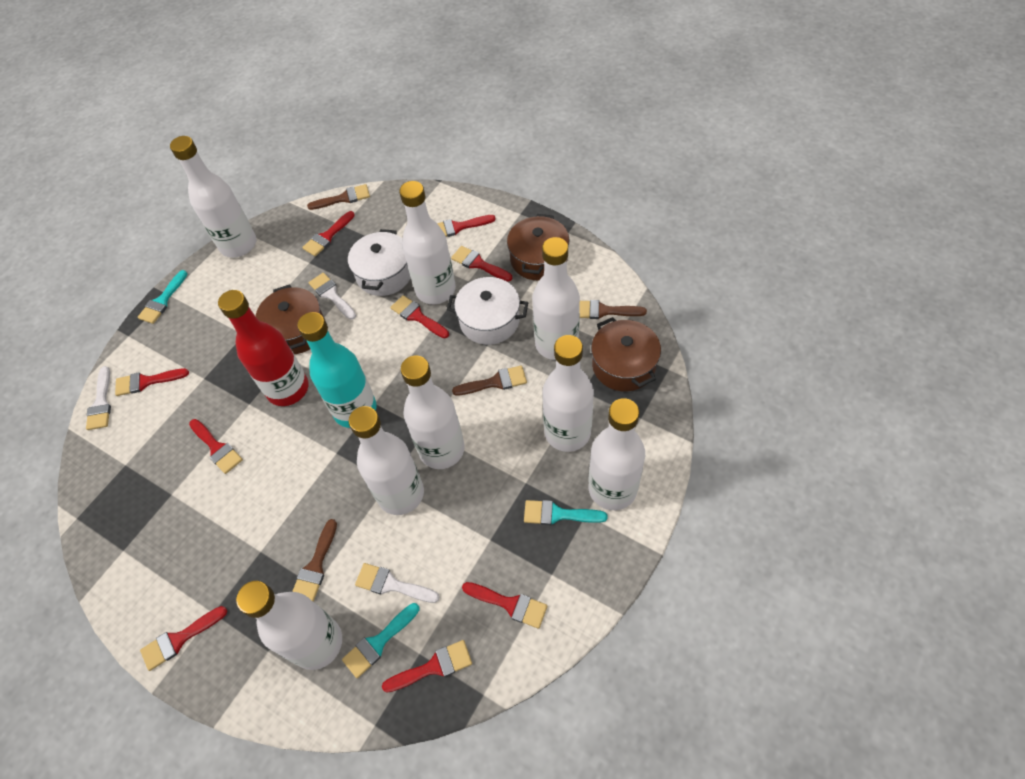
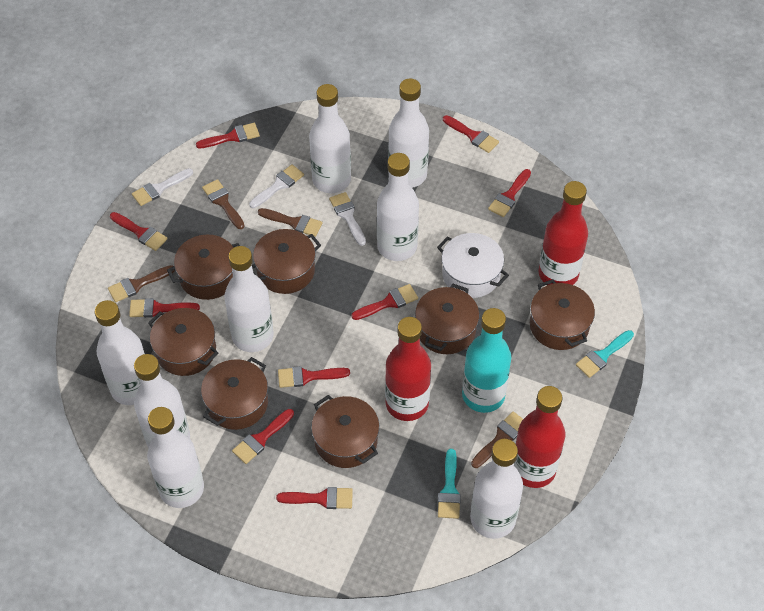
brown pot: [256,284,325,354] [507,214,570,280] [591,317,661,391] = 3 -> [148,308,218,376] [167,235,240,300] [201,357,268,430] [252,229,321,294] [311,395,379,468] [415,284,480,354] [530,279,595,350] = 7
red bottle: [218,290,309,406] = 1 -> [385,317,431,421] [514,386,565,488] [538,181,588,285] = 3
turquoise brush: [138,270,187,324] [342,603,419,678] [524,500,608,525] = 3 -> [438,449,461,519] [576,330,634,378] = 2
white pot: [348,229,411,296] [447,277,528,345] = 2 -> [437,233,509,298] = 1

